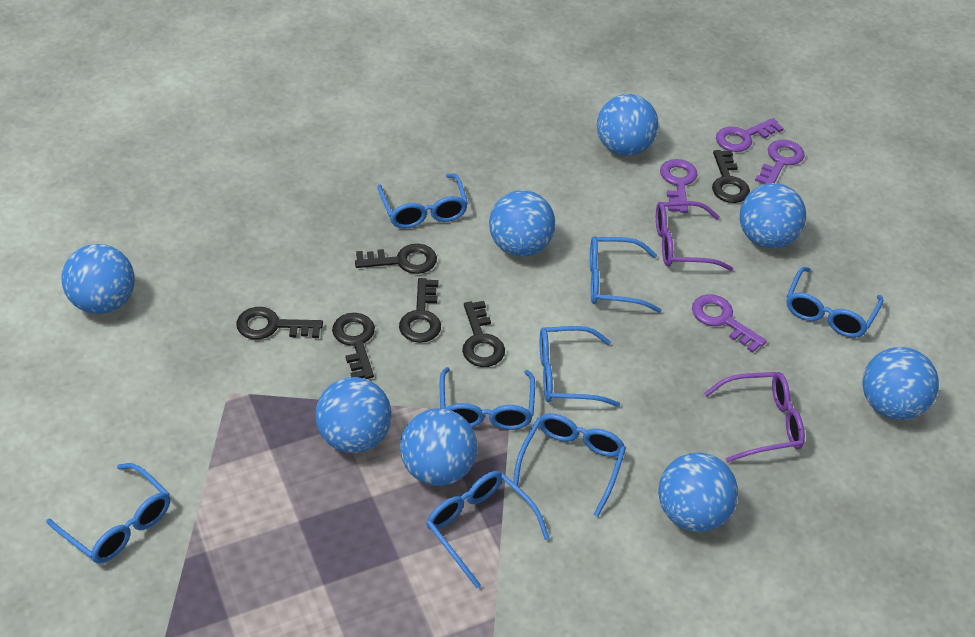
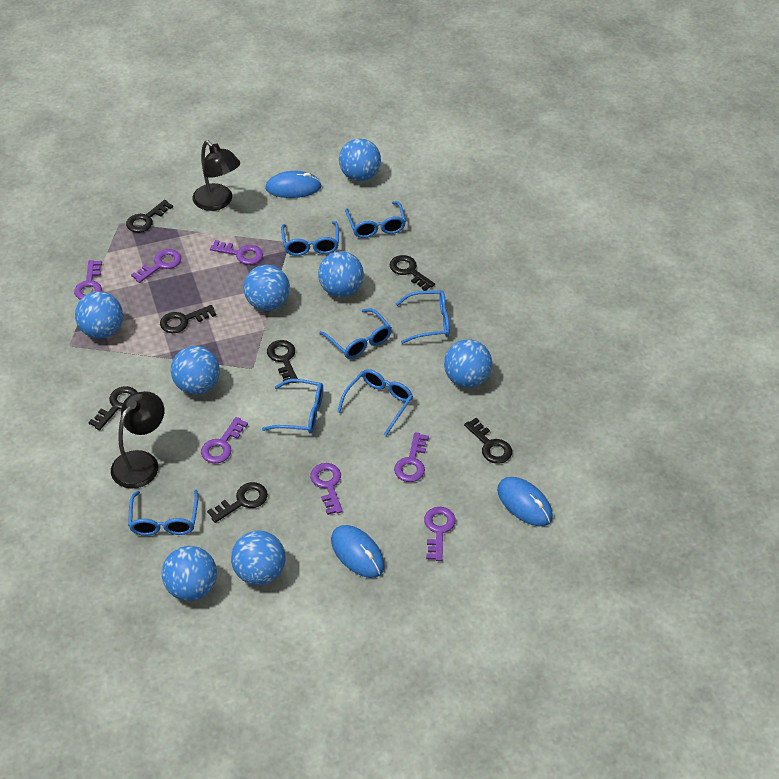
black key: [236,307,323,340] [332,313,375,379] [355,244,437,274] [399,278,441,343] [462,301,505,367] [712,150,750,203] = 6 -> [88,386,137,430] [126,200,173,233] [160,305,216,333] [207,482,268,523] [267,340,298,384] [390,255,435,291] [464,418,512,464] = 7
black lamp: none = 0 -> [111,391,164,489] [193,141,240,211] = 2
blue glasses: [46,463,170,563] [377,174,468,229] [426,471,549,588] [440,367,535,430] [513,413,626,517] [540,326,620,407] [590,236,662,313] [786,267,884,338] = 8 -> [128,490,199,536] [262,379,323,434] [281,221,339,256] [319,308,392,359] [337,369,413,436] [345,201,406,238] [396,290,450,344] = 7
blue mouse: none = 0 -> [265,171,322,198] [331,525,385,578] [497,477,553,526] = 3
purple glasses: [656,201,733,271] [704,372,805,462] = 2 -> none = 0
purple key: [660,159,697,213] [692,294,767,353] [716,118,784,152] [755,140,804,184] = 4 -> [74,260,102,300] [131,249,181,283] [201,417,248,463] [210,240,263,265] [310,463,343,515] [394,432,429,482] [424,507,456,561] = 7

